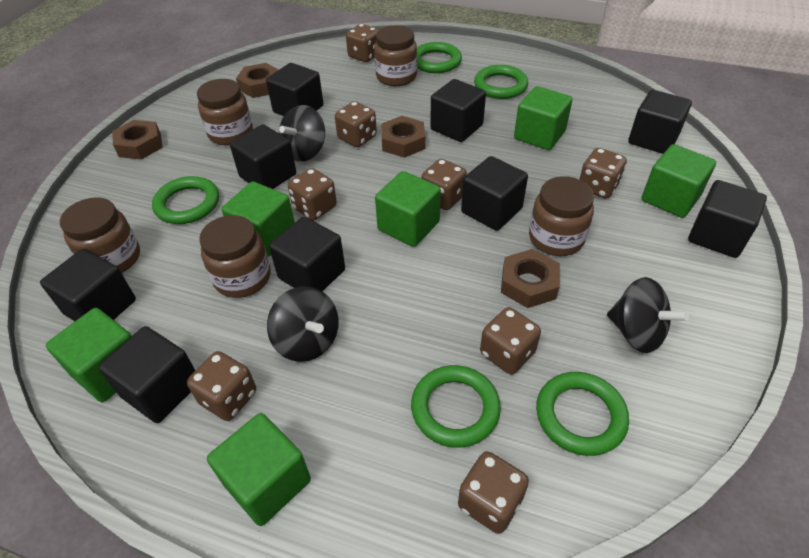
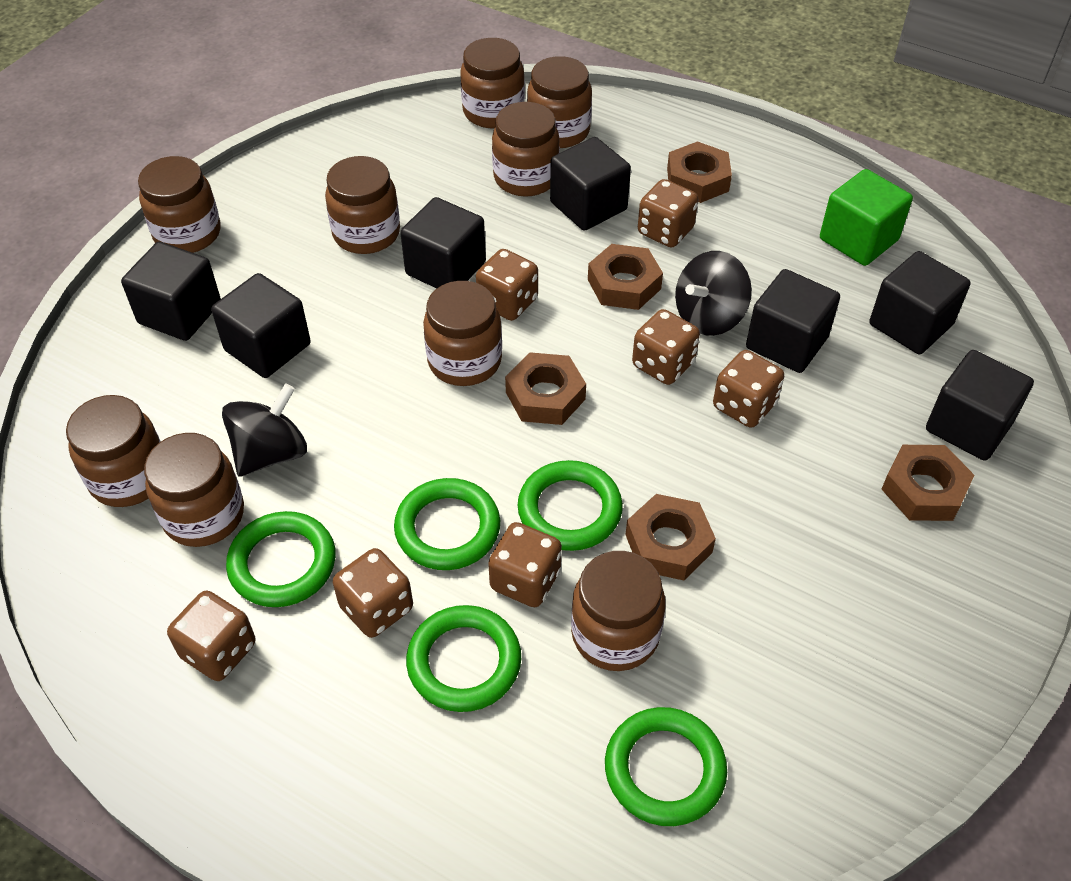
black cube: [40,249,136,321] [98,326,196,423] [230,124,296,189] [266,63,323,116] [269,217,345,291] [430,79,486,142] [461,156,528,231] [628,90,692,154] [688,180,767,258] = 9 -> [121,242,221,341] [211,273,311,378] [400,197,486,288] [550,137,631,231] [746,269,840,373] [869,251,971,354] [926,350,1034,461] = 7
black spinning top: [267,287,339,362] [279,105,325,162] [607,277,689,353] = 3 -> [222,383,307,476] [675,251,752,336] = 2
brown dice: [187,351,256,421] [288,168,337,220] [335,101,377,147] [346,24,379,62] [421,159,467,210] [458,451,529,534] [480,307,541,374] [579,148,627,199] = 8 -> [167,591,256,681] [333,548,413,638] [476,249,538,321] [488,522,562,607] [632,309,700,385] [638,179,698,247] [713,350,784,428] = 7
brown jar: [60,197,140,273] [197,79,253,145] [199,215,271,298] [374,25,417,86] [529,176,594,256] = 5 -> [66,395,161,507] [138,156,221,253] [144,433,244,547] [325,156,400,254] [423,281,502,386] [460,38,525,128] [492,102,560,197] [527,56,592,148] [571,551,666,671] = 9
brown nut: [112,120,163,160] [236,63,279,98] [381,116,425,158] [501,249,560,308] = 4 -> [505,352,586,425] [588,244,663,310] [625,494,716,580] [667,141,732,203] [881,445,974,521] = 5
green cube: [46,308,132,402] [207,413,311,526] [222,181,295,257] [375,171,441,247] [514,86,573,150] [641,144,716,218] = 6 -> [820,169,913,266] = 1

